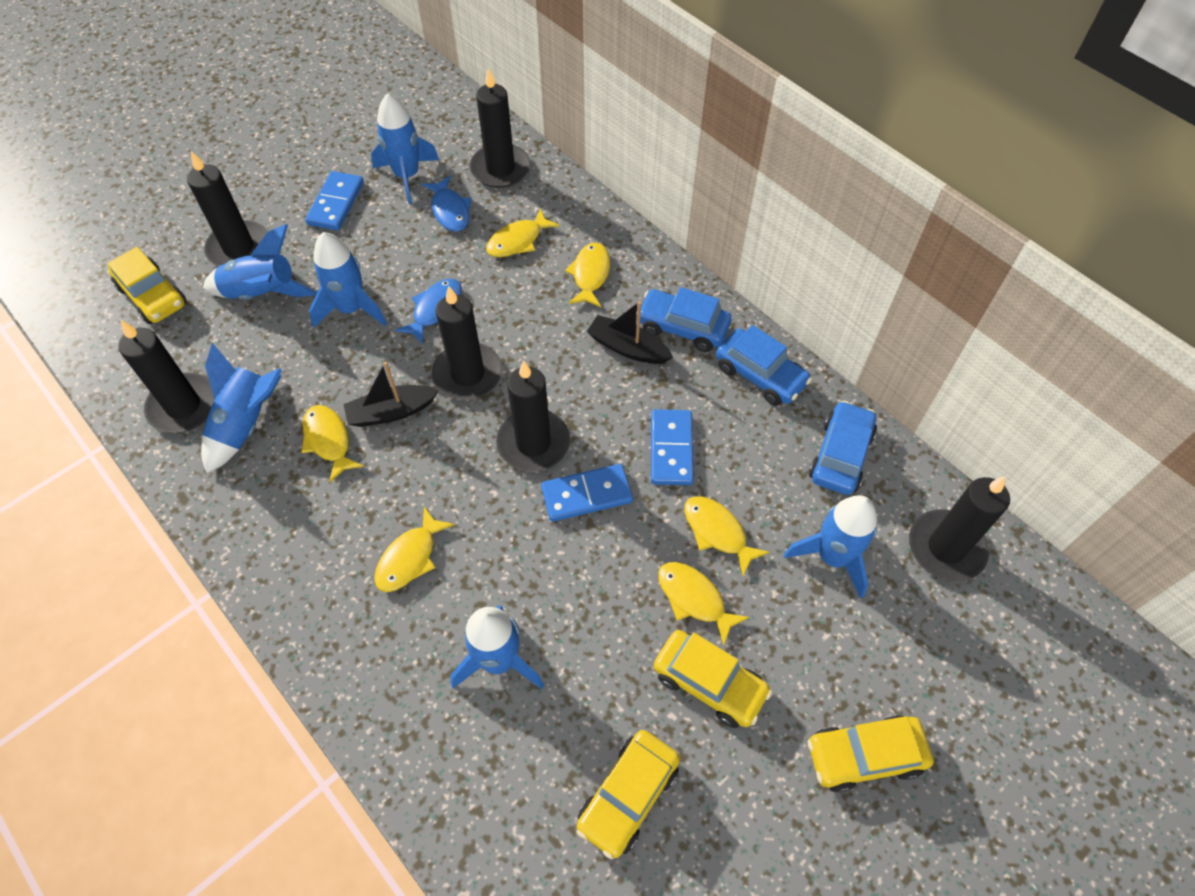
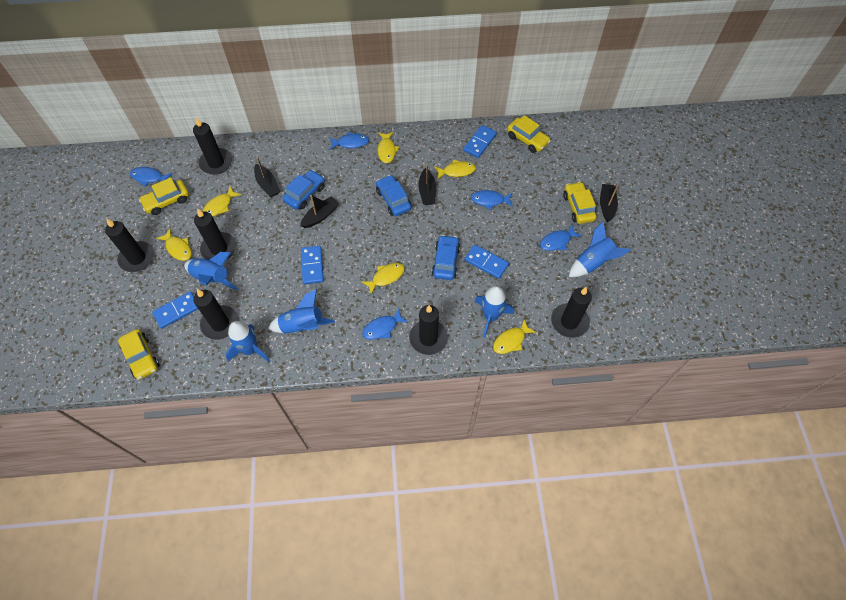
black boat: [343,362,439,427] [586,301,673,364] = 2 -> [254,156,280,197] [300,195,339,228] [418,163,436,205] [600,184,618,222] = 4
blue domino: [305,171,364,230] [541,464,633,522] [651,409,694,485] = 3 -> [152,291,198,329] [301,246,324,284] [463,125,497,158] [464,244,509,279] = 4
blue fish: [396,279,462,344] [422,176,472,232] = 2 -> [130,167,173,187] [329,132,369,150] [362,309,408,340] [471,190,513,210] [540,225,582,251] = 5
blue rocket: [201,343,282,474] [203,224,317,300] [309,232,387,328] [371,93,439,204] [450,606,544,689] [784,495,877,599] = 6 -> [184,252,238,290] [225,321,270,362] [268,289,335,333] [474,286,514,337] [569,221,631,277] = 5

